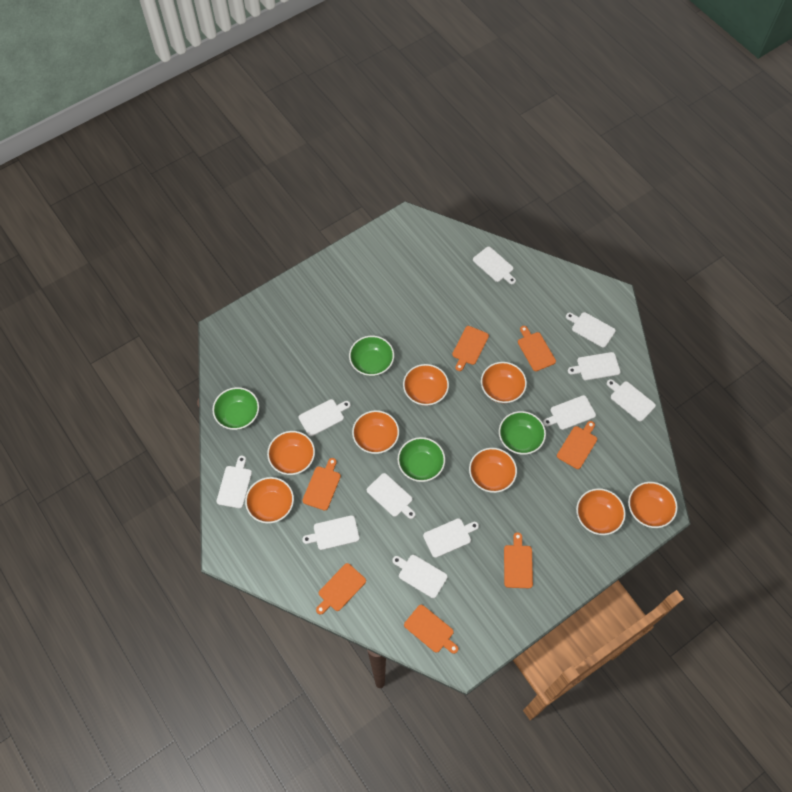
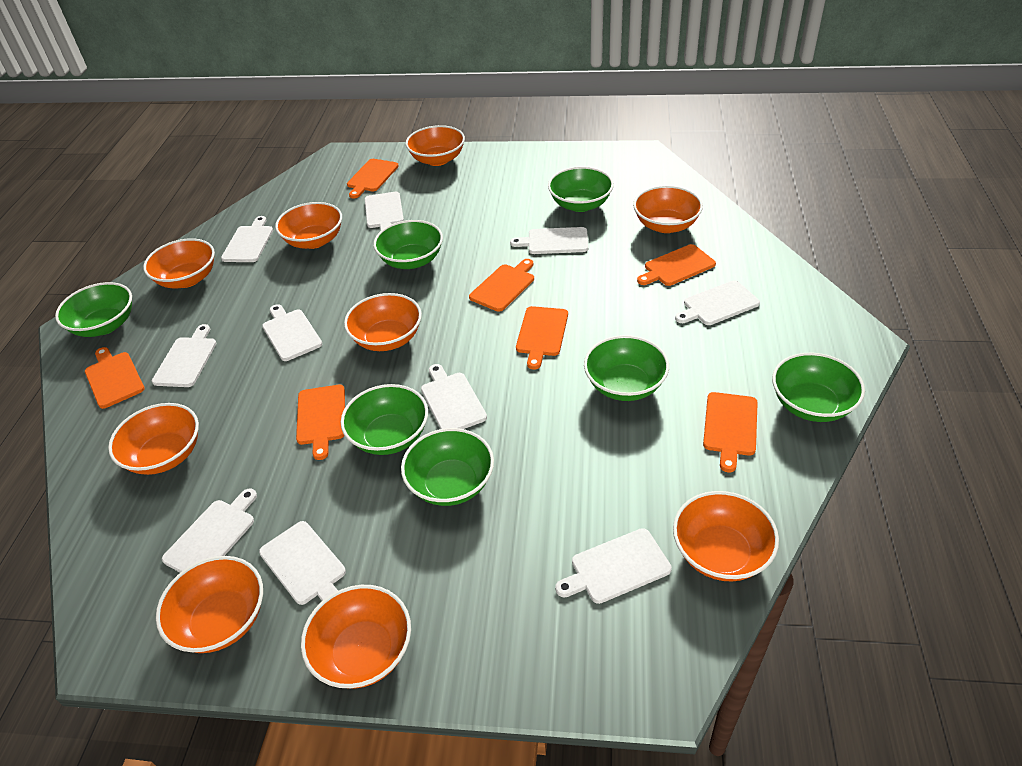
green bowl: [213,387,259,430] [349,336,394,376] [398,437,445,482] [499,411,546,455] = 4 -> [55,282,132,337] [341,384,428,455] [373,220,443,269] [401,428,494,506] [548,167,614,212] [584,335,669,401] [772,353,865,422] = 7
orange bowl: [245,477,294,523] [267,431,315,475] [352,410,399,454] [403,364,449,406] [469,448,517,493] [481,362,527,403] [576,488,626,535] [628,482,678,528] = 8 -> [108,403,199,475] [143,238,215,288] [156,556,263,653] [275,202,342,249] [301,585,411,689] [344,293,422,351] [406,125,465,166] [633,186,703,233] [673,491,779,581] = 9
white cutting board: [216,456,252,508] [299,399,351,436] [302,515,360,550] [367,473,415,519] [392,555,448,598] [423,518,479,558] [473,246,516,284] [543,395,596,430] [566,312,616,348] [568,352,621,380] [607,379,656,422] = 11 -> [152,324,217,387] [162,488,257,573] [221,216,273,262] [259,521,346,605] [262,304,322,361] [365,192,404,230] [421,364,487,429] [510,227,589,254] [555,528,672,604] [675,280,760,325] = 10

